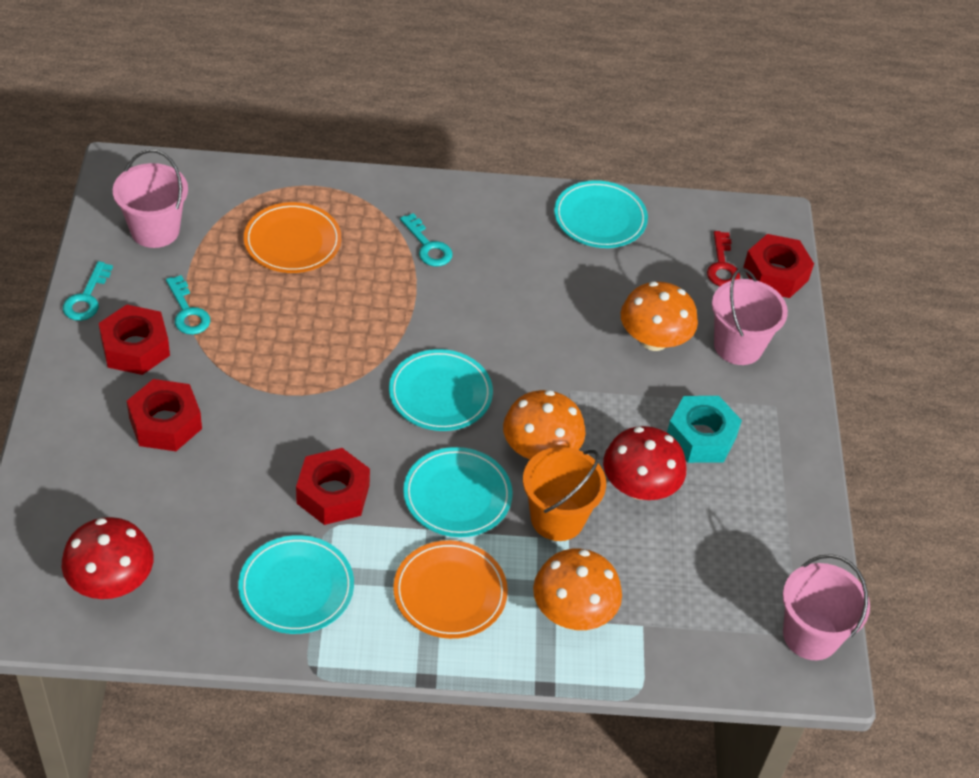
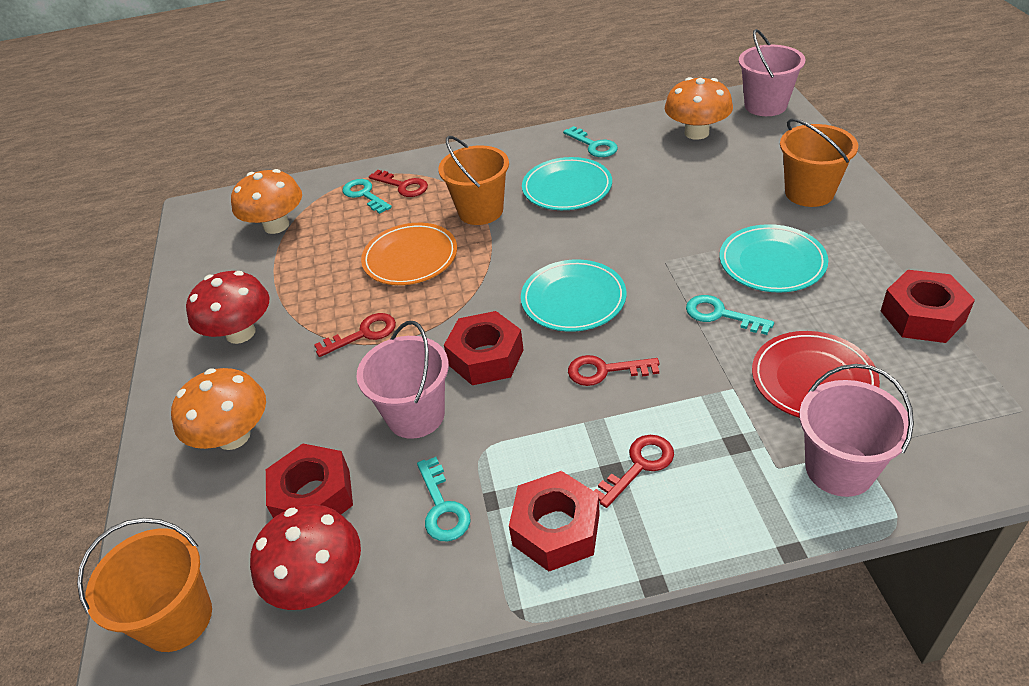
orange bucket: [523,447,606,541] = 1 -> [77,518,212,652] [438,136,509,225] [780,118,858,207] = 3
orange plate: [244,202,341,273] [393,540,508,639] = 2 -> [361,223,457,285] = 1
red key: [707,231,740,286] = 1 -> [314,313,396,357] [369,170,428,197] [568,355,659,386] [594,435,674,508] = 4
red plate: none = 0 -> [752,331,880,418] = 1
turquoise key: [63,261,113,321] [166,275,210,335] [400,213,453,266] = 3 -> [342,179,392,214] [417,457,470,541] [563,126,618,157] [686,295,774,335] = 4
turquoise nut: [667,396,742,463] = 1 -> none = 0
turquoise plate: [238,535,354,634] [389,349,493,431] [403,447,513,537] [554,180,648,248] = 4 -> [521,260,626,332] [522,157,612,210] [720,224,828,293] = 3

